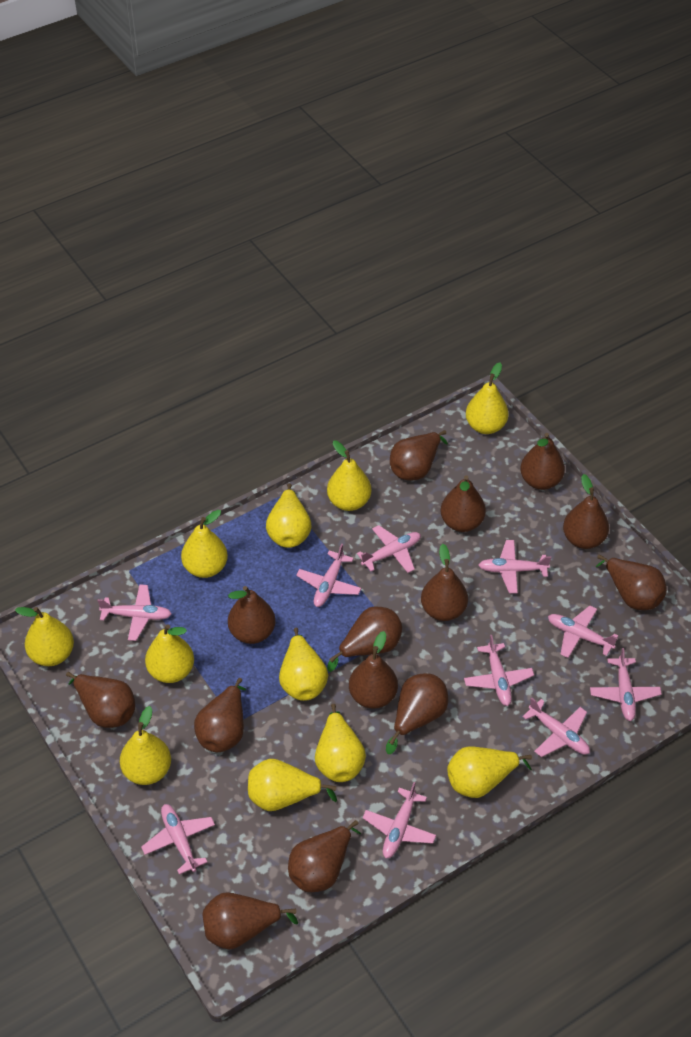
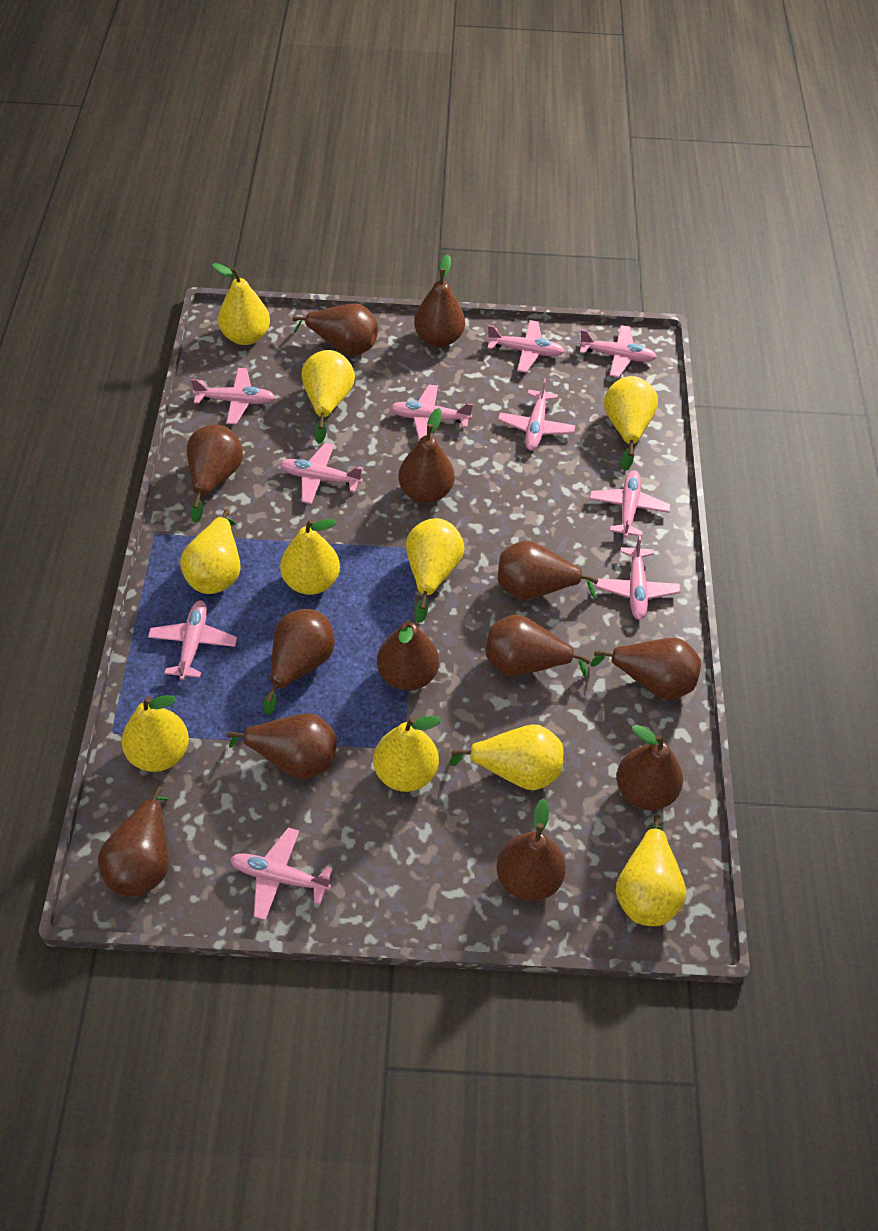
brown pear: [66,672,135,728] [194,678,246,752] [202,892,298,949] [228,586,276,644] [288,820,361,892] [327,607,402,672] [349,631,398,709] [386,673,448,754] [390,430,448,480] [421,544,468,621] [440,475,486,532] [520,433,565,490] [563,474,609,549] [596,554,667,610] = 14 -> [98,786,170,897] [187,424,243,523] [226,713,337,779] [263,609,335,715] [292,303,378,356] [377,619,439,691] [398,408,455,503] [414,254,465,347] [486,615,591,678] [496,798,566,902] [498,540,598,600] [590,638,701,700] [617,725,683,810] = 13
yellow pear: [15,607,74,666] [120,706,171,785] [145,624,194,683] [181,510,228,578] [248,759,337,811] [266,484,311,548] [279,628,328,701] [315,704,366,782] [327,441,371,511] [447,747,532,798] [466,363,508,434] = 11 -> [122,695,189,772] [180,509,240,594] [212,263,270,345] [280,519,340,595] [301,350,355,444] [373,716,441,792] [406,518,464,623] [449,724,563,790] [604,376,658,471] [616,815,686,926] = 10

